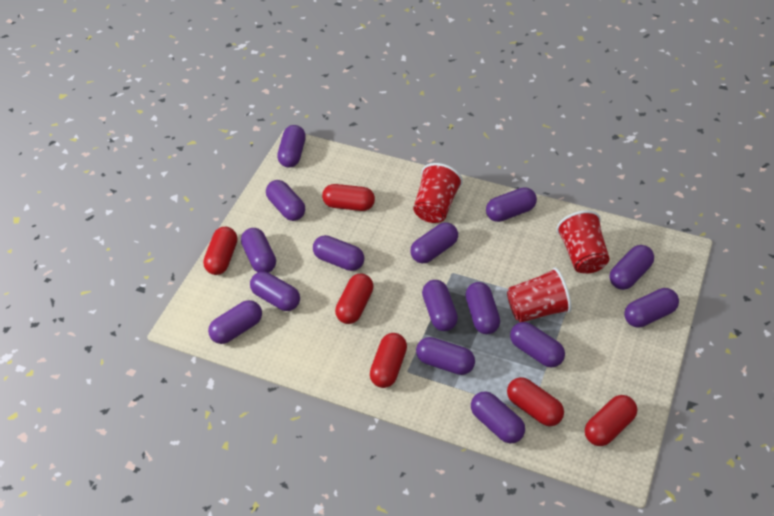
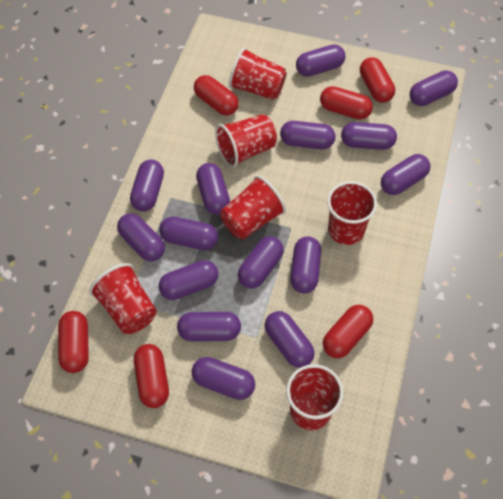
red cup: [413,163,463,223] [507,268,572,322] [556,210,609,274] = 3 -> [89,263,157,334] [215,114,277,168] [220,176,286,240] [229,47,287,100] [286,364,344,430] [327,181,377,245] = 6

